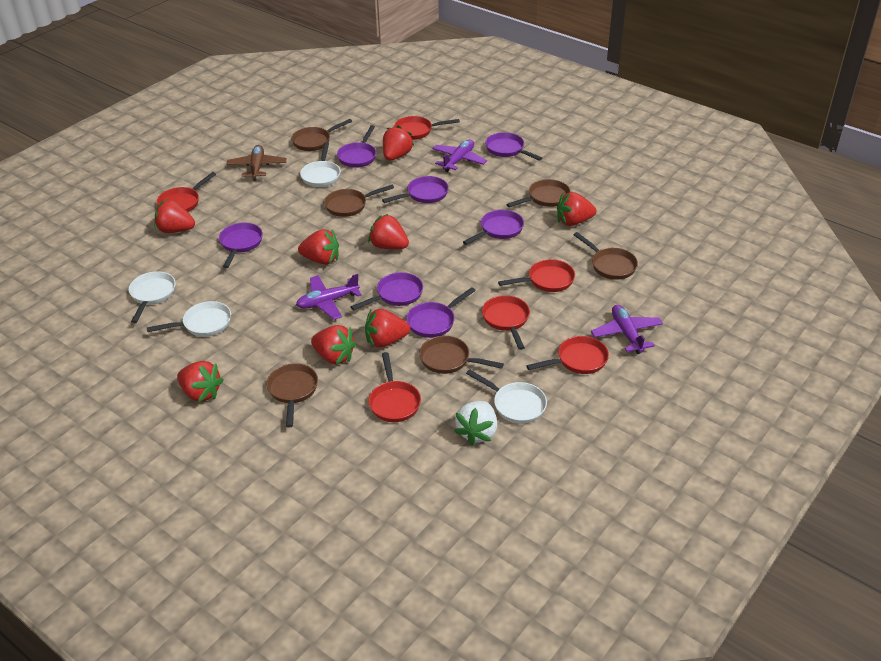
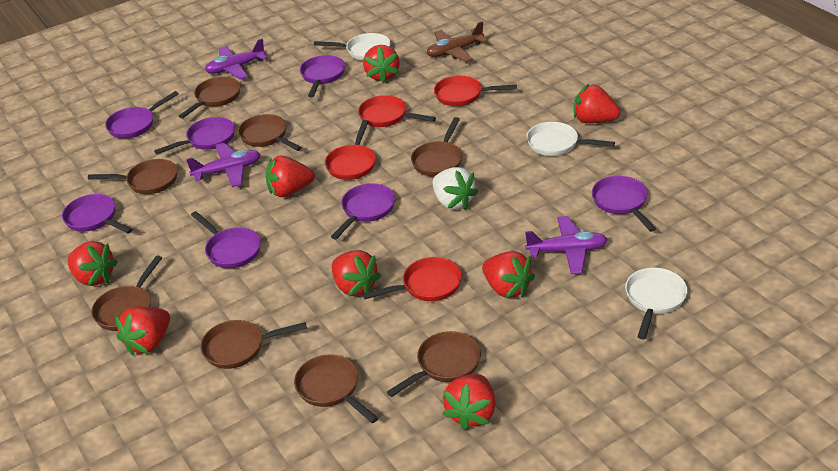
brown pan: [267,363,318,428] [291,119,352,151] [324,185,394,217] [419,336,504,374] [507,179,571,207] [573,232,638,280] = 6 -> [88,159,177,194] [91,255,162,331] [179,77,240,118] [200,320,307,369] [238,114,302,151] [294,355,378,423] [387,331,481,397] [411,117,462,177] = 8
red pan: [157,172,216,212] [369,352,421,422] [394,116,460,140] [482,295,530,350] [498,259,575,292] [526,336,609,374] = 6 -> [325,120,376,180] [358,95,436,127] [363,257,462,301] [434,76,517,106] = 4
white pan: [129,271,176,323] [147,301,231,337] [300,142,341,187] [466,369,547,424] = 4 -> [314,33,391,60] [526,122,615,156] [625,268,688,339] = 3

